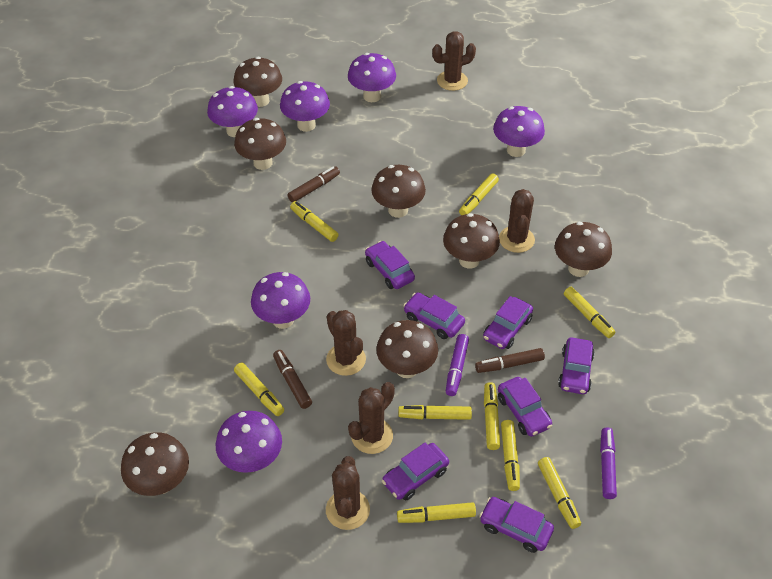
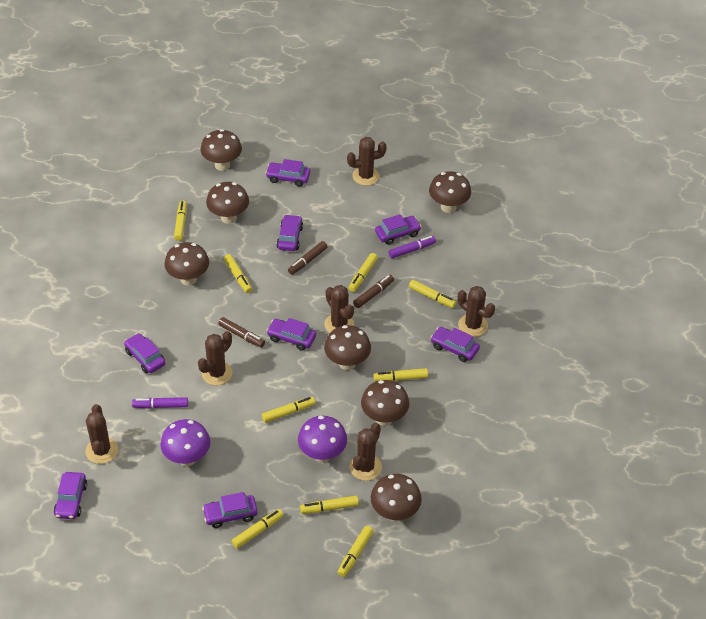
brown cactus: [326,310,366,376] [326,456,370,530] [348,382,395,454] [432,31,476,91] [499,189,535,253] = 5 -> [85,404,118,464] [198,331,233,385] [324,285,354,333] [347,137,387,186] [350,423,382,481] [458,286,495,337] = 6
purple car: [365,241,415,289] [382,443,449,500] [403,292,465,339] [479,497,554,553] [483,296,533,349] [498,377,552,437] [558,337,595,394] = 7 -> [54,472,87,519] [124,333,166,373] [202,492,258,528] [265,159,310,187] [266,318,316,351] [276,214,303,251] [375,214,421,245] [430,327,480,362] = 8
purple mushroom: [207,86,258,137] [216,411,282,473] [251,272,310,329] [280,81,330,132] [348,53,396,102] [493,106,545,157] = 6 -> [160,419,210,466] [298,416,347,462] = 2

